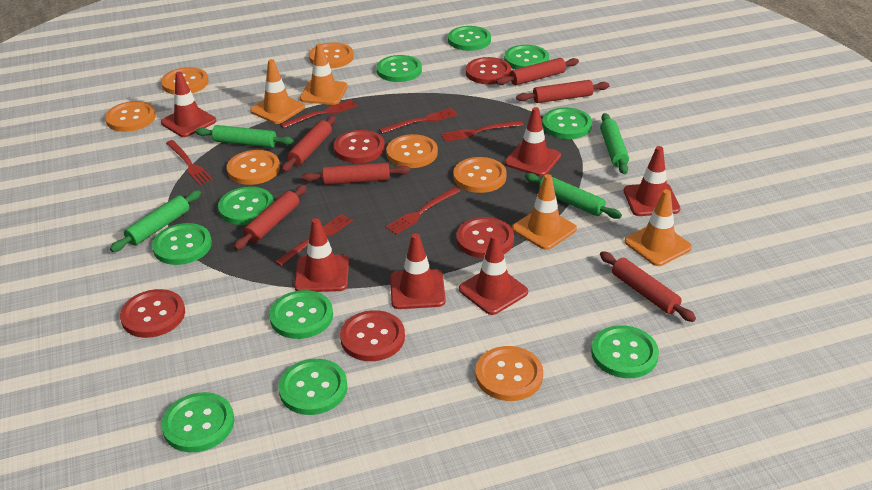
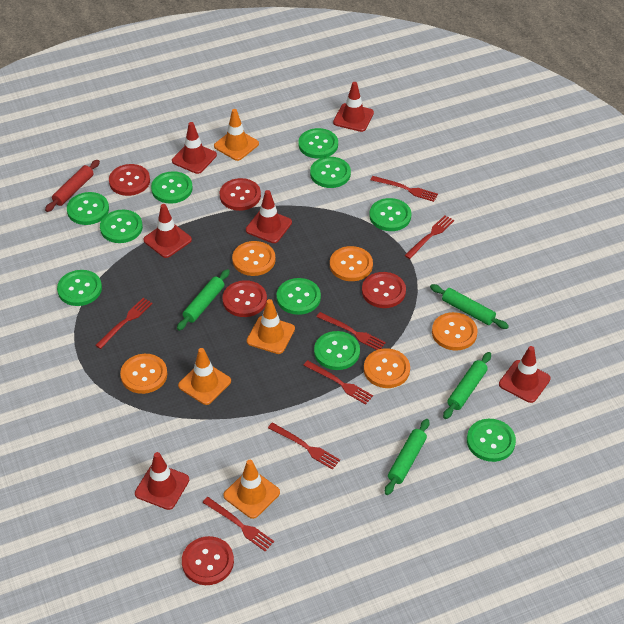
orange button: [105,101,156,132] [161,67,208,95] [227,150,280,185] [309,42,354,68] [386,134,438,168] [453,157,507,193] [476,346,543,401] = 7 -> [120,354,167,394] [232,241,276,276] [330,246,373,281] [364,348,410,388] [432,312,478,351] = 5
red fork: [166,140,213,185] [275,214,353,266] [280,100,358,128] [379,108,458,134] [386,187,460,235] [441,121,524,142] = 6 -> [95,298,153,349] [202,497,274,551] [268,422,340,470] [303,360,373,405] [316,312,386,350] [371,176,438,202] [404,215,454,259] = 7
red rolling pin: [234,185,307,250] [282,115,336,172] [301,163,410,185] [496,58,579,85] [516,80,609,103] [600,251,696,322] = 6 -> [45,160,100,212] = 1

